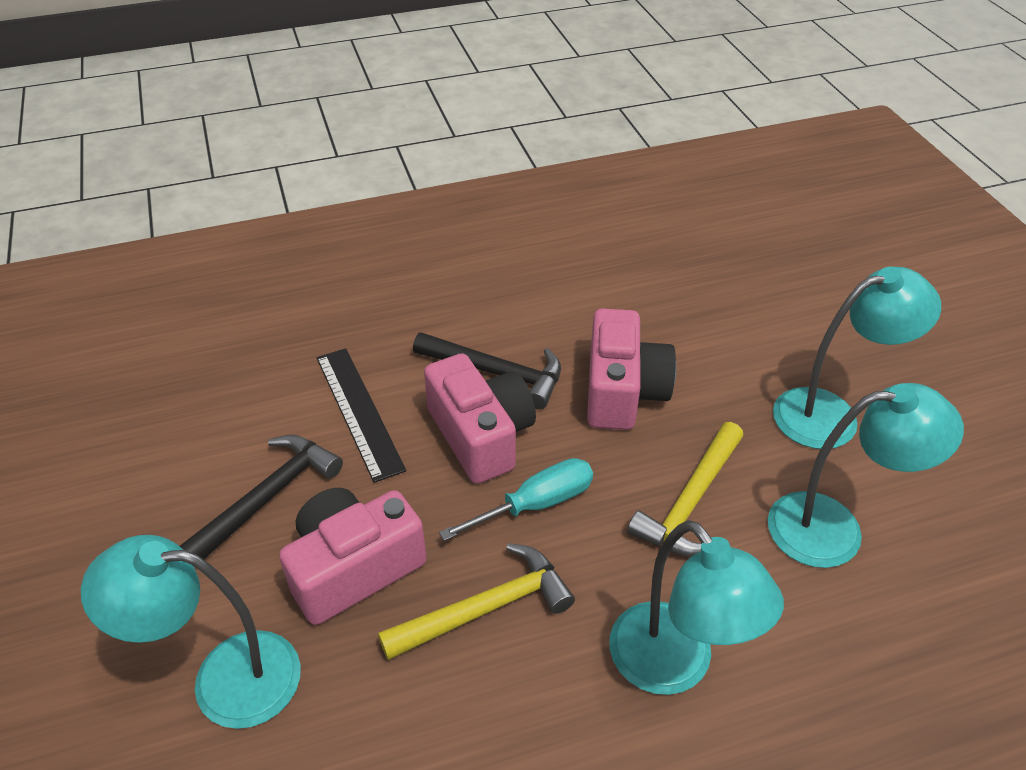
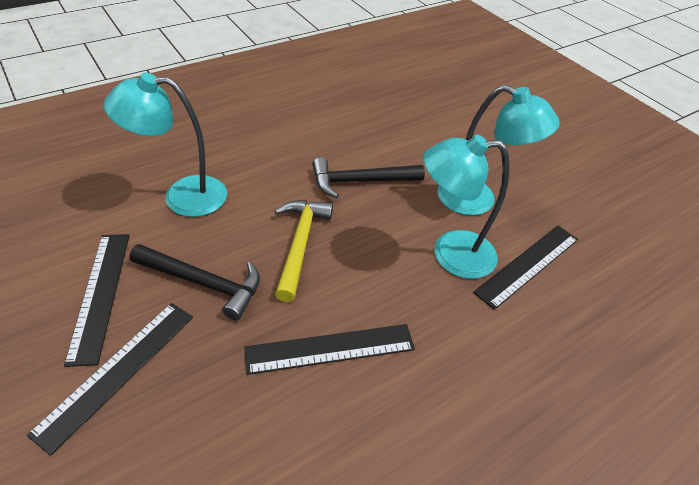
black ruler: [317,348,406,483] = 1 -> [27,303,193,456] [64,234,129,367] [244,324,415,375] [473,226,578,310] = 4
pink camera: [279,488,427,625] [424,353,536,484] [587,308,676,430] = 3 -> none = 0
turquoise lamp: [81,535,301,729] [610,520,784,695] [768,383,964,568] [773,267,941,449] = 4 -> [104,73,227,217] [423,135,509,279] [438,85,560,215] = 3
turquoise screwdriver: [439,458,593,541] = 1 -> none = 0
yellow hammer: [378,543,575,660] [627,422,744,556] = 2 -> [275,200,333,302] = 1

